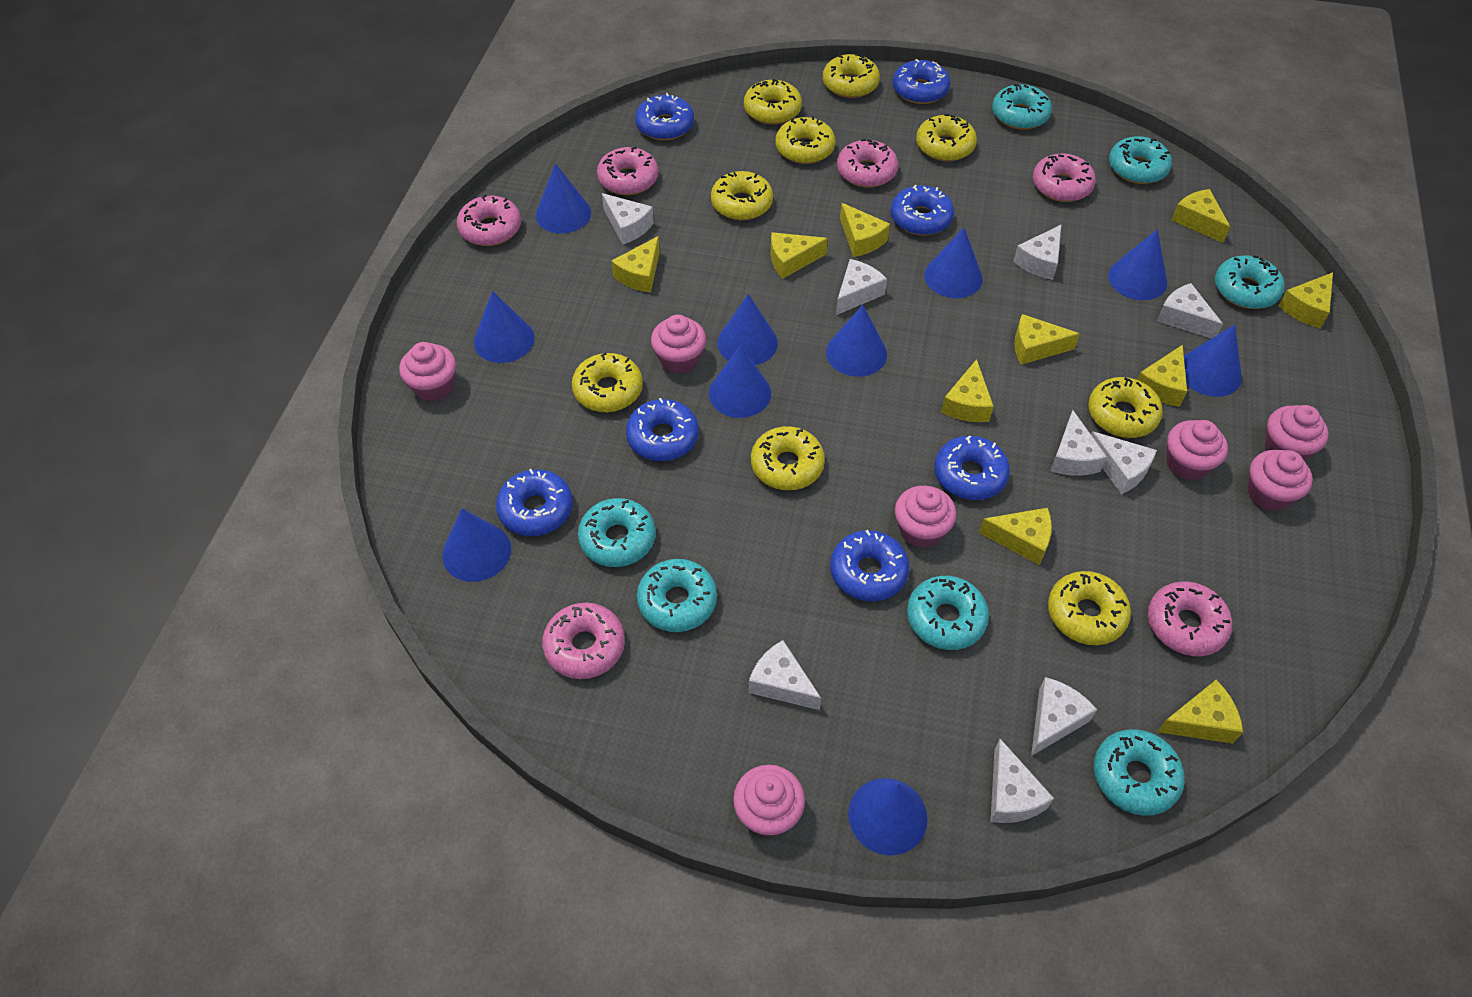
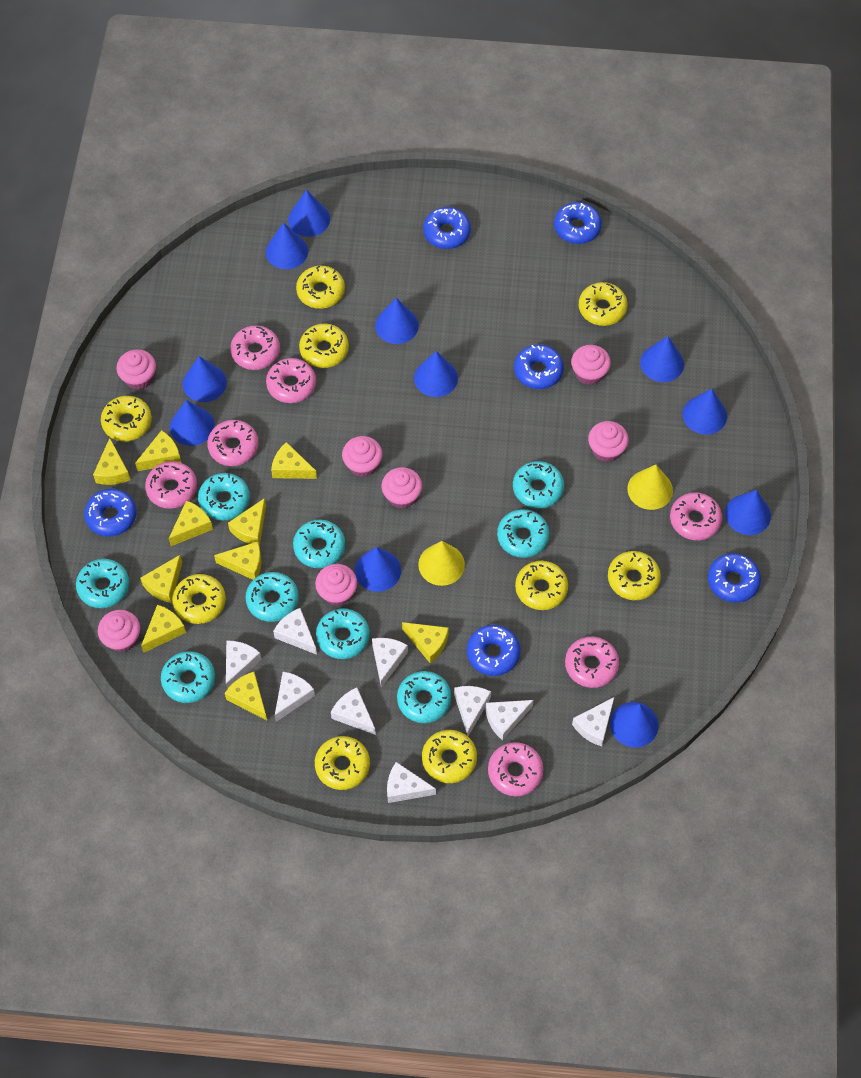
blue cone: [442,508,511,582] [474,291,535,363] [536,163,591,233] [709,345,771,418] [717,294,778,365] [826,305,887,377] [848,778,927,855] [924,227,982,298] [1108,229,1167,300] [1184,324,1242,397] = 10 -> [170,400,215,446] [183,356,227,402] [266,222,308,269] [288,190,330,237] [355,547,401,592] [375,298,419,344] [414,351,458,397] [610,702,658,748] [640,336,684,382] [683,389,727,435] [725,490,771,535] = 11
blue donut: [496,469,573,536] [626,398,699,461] [635,93,694,140] [830,530,909,602] [891,185,954,236] [892,59,951,104] [934,435,1010,500] = 7 -> [84,489,137,537] [423,207,471,249] [467,625,520,676] [514,344,564,389] [554,202,602,244] [708,553,761,603] = 6
pink donut: [457,195,521,246] [542,603,625,679] [597,147,659,195] [837,139,898,188] [1033,154,1096,202] [1148,581,1232,656] = 6 -> [145,461,197,509] [207,420,258,466] [230,325,280,370] [266,358,316,403] [488,742,544,796] [565,637,619,688] [670,492,722,541] = 7
turquoise donut: [578,498,656,567] [637,559,717,632] [907,576,989,650] [992,84,1052,130] [1094,729,1185,816] [1109,136,1172,184] [1215,255,1285,309] = 7 -> [76,559,129,608] [161,651,215,703] [198,473,250,521] [245,572,299,622] [293,520,345,568] [316,608,370,659] [397,671,451,723] [497,509,549,558] [513,461,564,509] = 9
yellow cone: none = 0 -> [418,541,465,586] [627,465,673,510] = 2

